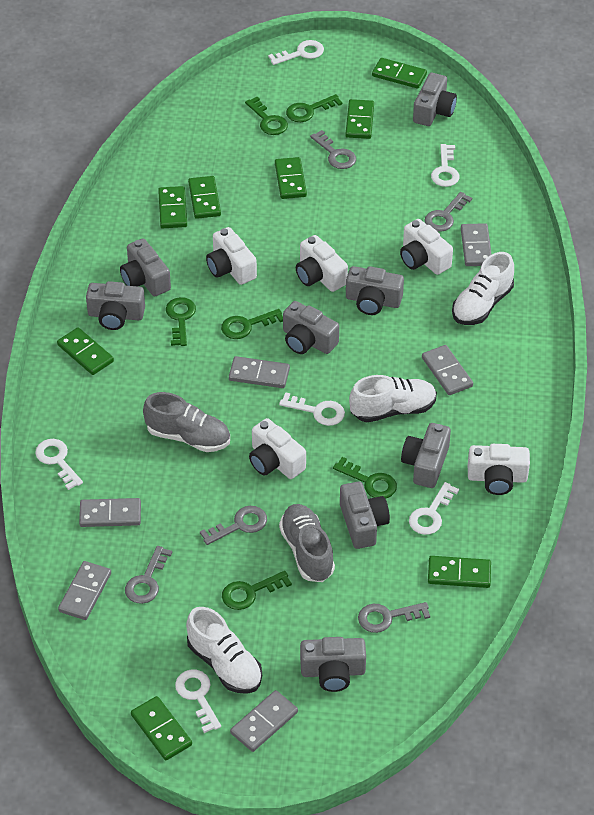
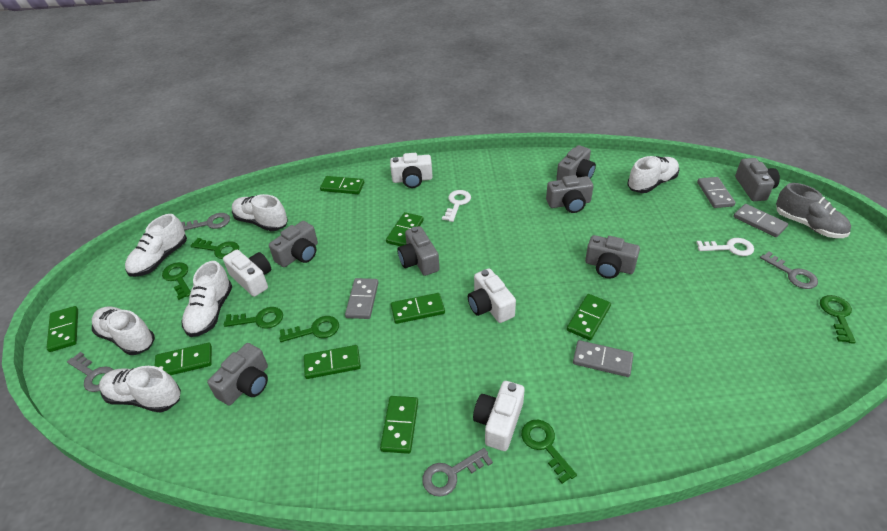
grey camera: [86,281,145,330] [120,238,171,296] [283,301,339,354] [300,637,366,692] [340,481,390,549] [346,266,404,315] [401,423,451,488] [413,73,457,126] = 8 -> [207,343,268,405] [269,221,318,267] [397,226,439,276] [546,175,593,213] [556,145,596,180] [585,235,640,279] [735,158,780,201] = 7
grey domino: [58,561,111,620] [79,498,141,527] [229,356,290,388] [230,690,298,752] [422,345,473,395] [461,223,492,266] = 6 -> [345,278,378,319] [573,340,633,377] [697,177,736,208] [733,204,788,237] = 4
grey key: [125,546,172,604] [200,506,267,545] [310,130,356,169] [358,602,430,633] [424,192,472,232] = 5 -> [67,352,114,392] [181,213,230,230] [422,448,493,497] [760,251,818,289] = 4
grey shoe: [143,392,230,452] [279,504,335,582] = 2 -> [776,183,851,238] = 1
white camera: [206,227,257,285] [249,418,306,479] [296,235,348,292] [400,219,453,275] [468,444,530,495] = 5 -> [223,250,271,297] [390,153,433,188] [468,268,516,323] [473,381,525,451] = 4
white key: [35,439,83,490] [175,669,221,733] [268,40,324,65] [279,392,345,426] [409,482,459,535] [431,144,460,187] = 6 -> [442,190,471,222] [696,238,754,256] = 2
white shoe: [186,607,262,694] [349,375,437,423] [452,252,514,325] = 3 -> [92,306,155,355] [99,366,181,413] [125,214,187,277] [181,261,232,337] [232,194,288,231] [627,156,679,193] = 6

